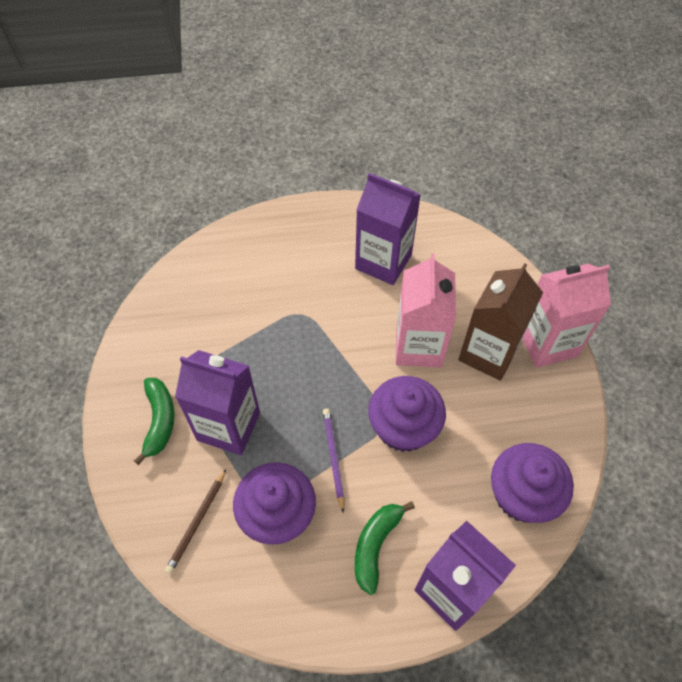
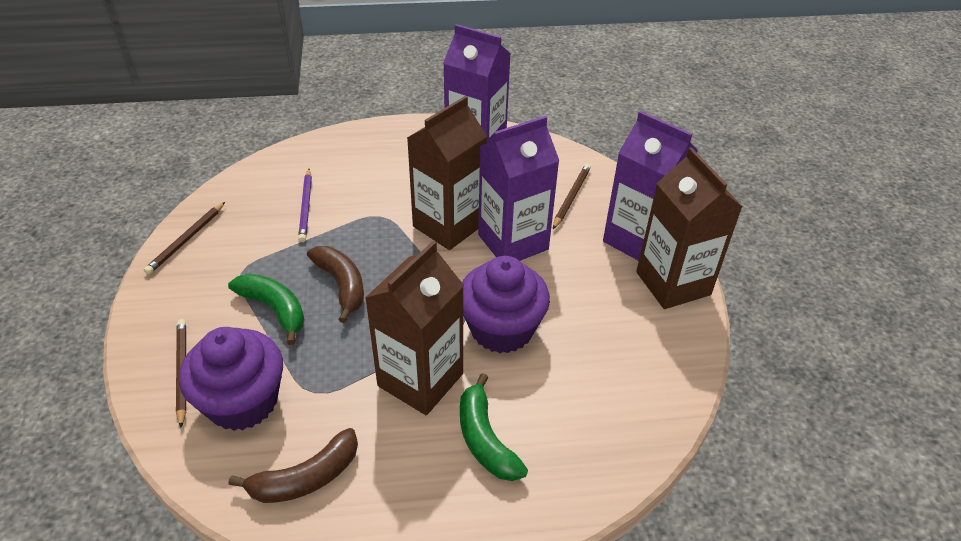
brown banana: none = 0 -> [228,428,358,503] [307,246,364,323] = 2
brown carton: [458,263,543,381] = 1 -> [365,240,464,415] [407,96,487,250] [636,147,742,309] = 3
brown pencil: [165,469,226,574] = 1 -> [144,202,225,274] [176,319,186,428] [553,164,591,229] = 3
pink carton: [396,253,456,367] [522,264,611,368] = 2 -> none = 0
purple cupcake: [233,462,316,545] [368,376,446,452] [491,443,574,523] = 3 -> [179,327,283,431] [462,256,550,353] = 2

